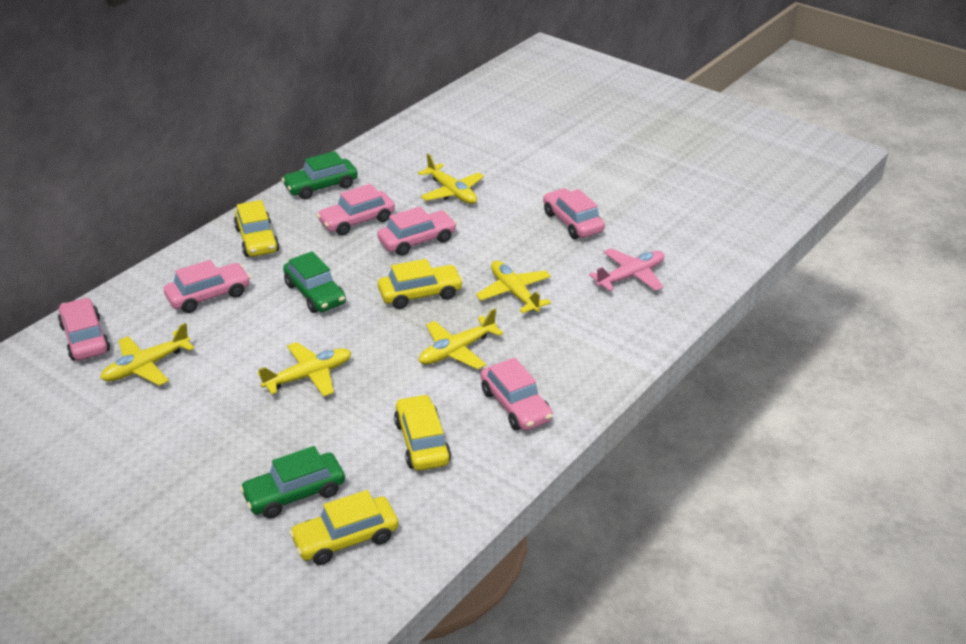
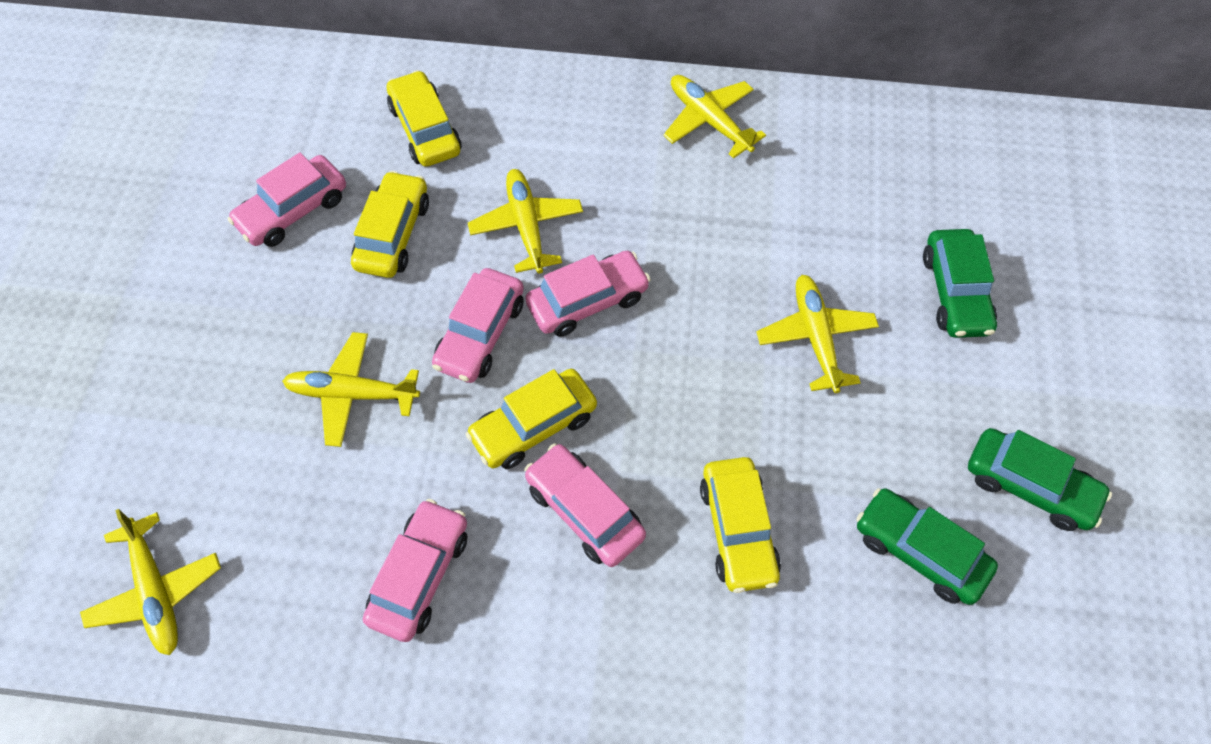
pink car: [58,298,110,361] [164,260,251,313] [317,184,395,236] [377,207,457,256] [481,358,553,431] [543,188,605,239] = 6 -> [228,152,346,247] [363,499,467,642] [432,268,524,383] [524,443,646,567] [526,251,651,337] = 5
pink plane: [589,248,665,291] = 1 -> none = 0

